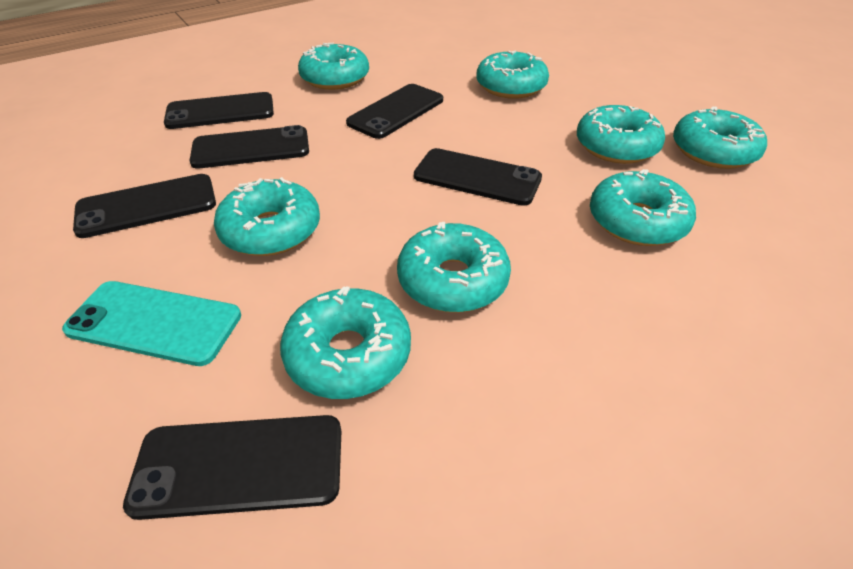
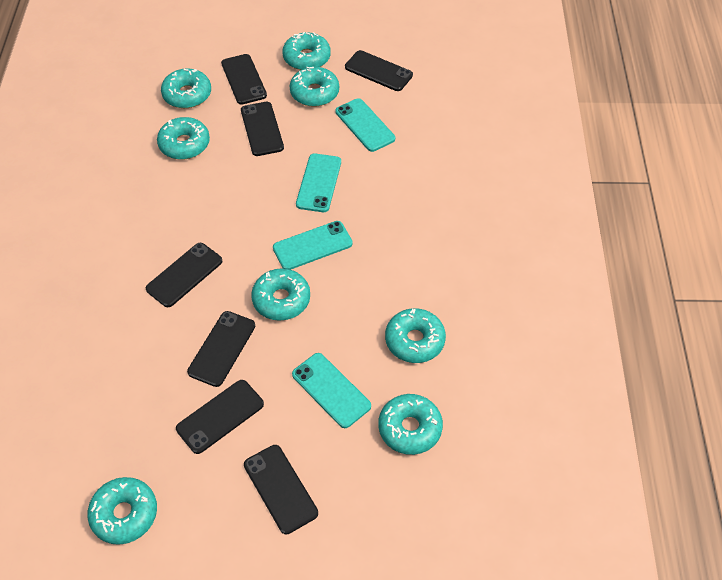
black phone: [73,174,216,238] [123,415,341,520] [164,92,274,129] [189,125,309,169] [346,84,443,139] [414,148,542,206] = 6 -> [146,243,222,307] [176,380,264,454] [187,311,255,387] [221,54,267,105] [241,102,284,156] [244,445,318,534] [345,50,413,91] = 7
turquoise phone: [62,281,241,366] = 1 -> [273,221,353,270] [292,353,371,428] [296,153,341,212] [335,98,395,152] = 4

